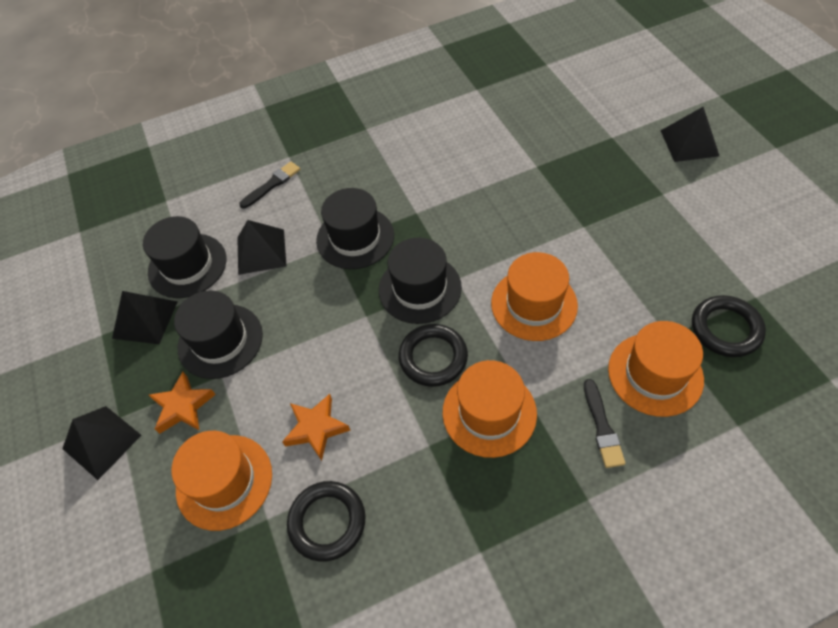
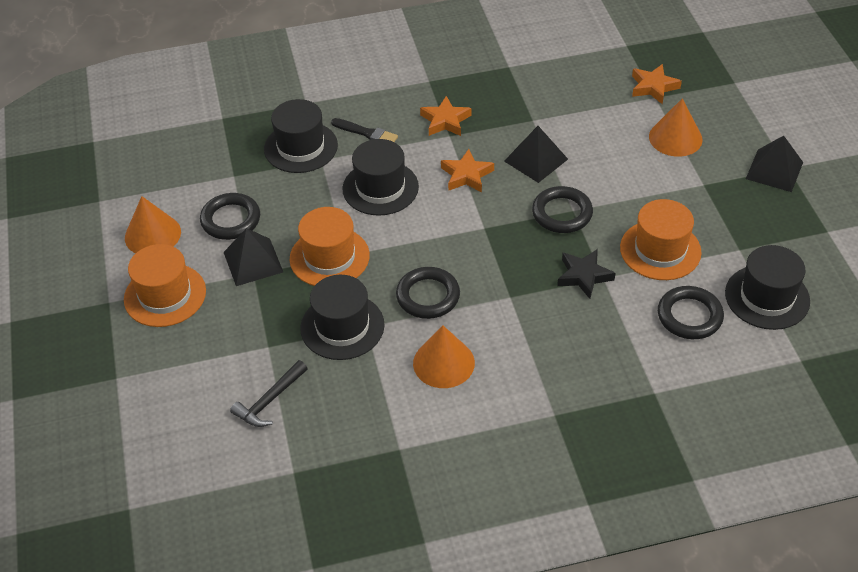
black brush: [239,162,300,209] [584,379,626,468] = 2 -> [331,118,398,142] = 1
black hammer: none = 0 -> [230,360,308,427] = 1
black pyramid: [62,406,141,480] [112,291,178,344] [237,220,287,275] [661,107,719,162] = 4 -> [224,228,283,286] [504,126,568,183] [746,136,803,192] = 3
black ring: [287,481,365,562] [399,324,468,387] [692,295,766,357] = 3 -> [200,193,260,240] [396,267,460,319] [532,186,593,233] [658,286,724,339] = 4
black star: none = 0 -> [557,249,615,299] = 1
orange cone: none = 0 -> [125,196,181,253] [413,325,475,388] [649,98,703,157] = 3
orange hat: [172,431,272,531] [442,360,537,458] [491,252,578,341] [608,321,704,417] = 4 -> [124,244,206,327] [290,207,370,286] [620,199,702,280] = 3
orange star: [149,372,216,434] [282,394,351,461] = 2 -> [420,96,471,136] [441,149,494,192] [632,64,682,105] = 3

